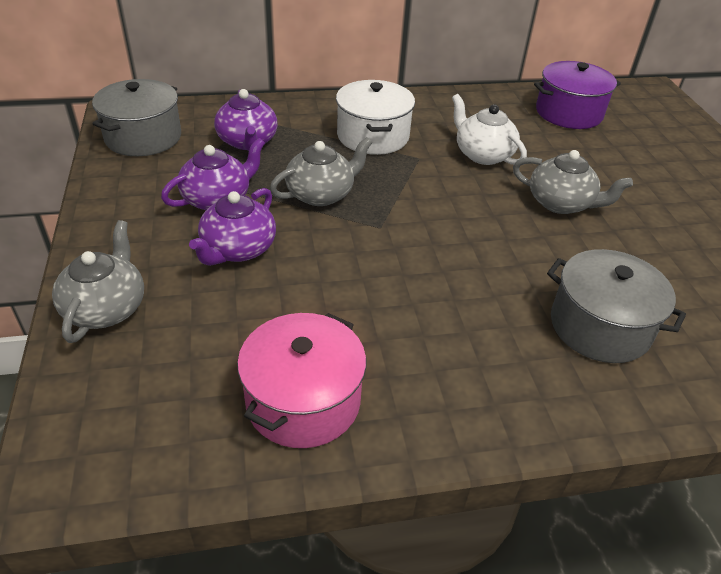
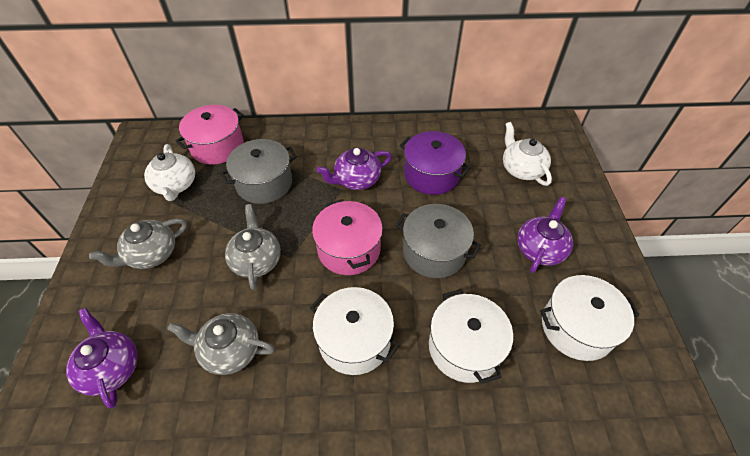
pink pot: [237,313,366,448] = 1 -> [175,105,244,165] [312,199,383,275] = 2
white pot: [336,80,415,155] = 1 -> [310,287,399,375] [429,289,513,384] [540,275,639,361] = 3
white teapot: [452,94,527,165] = 1 -> [144,144,195,201] [503,122,552,186] = 2

